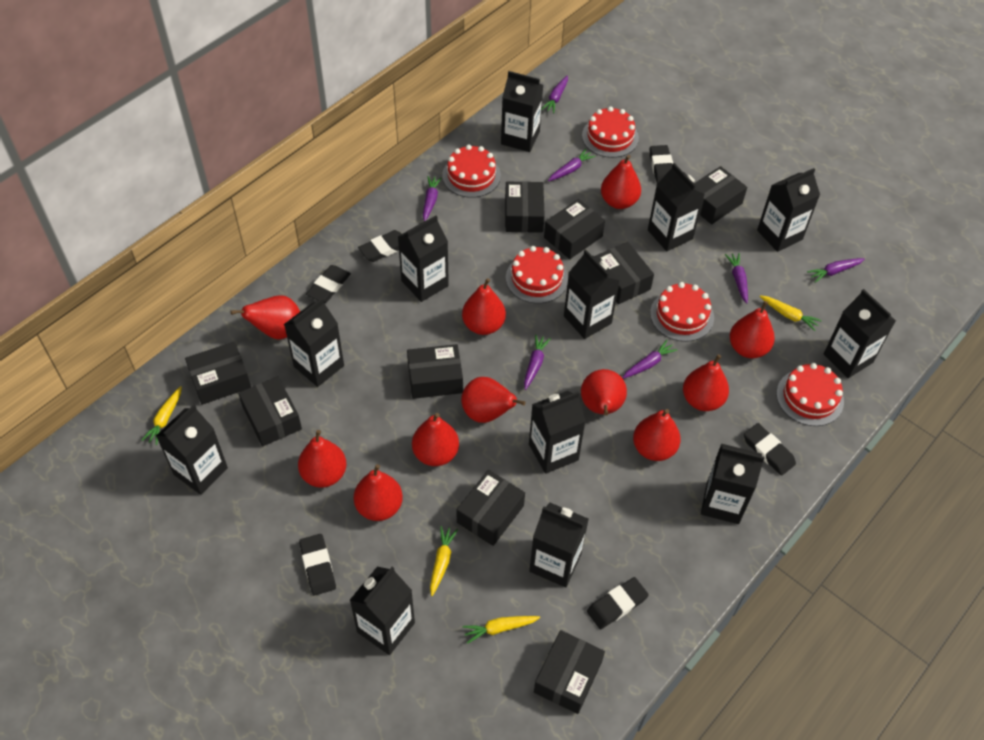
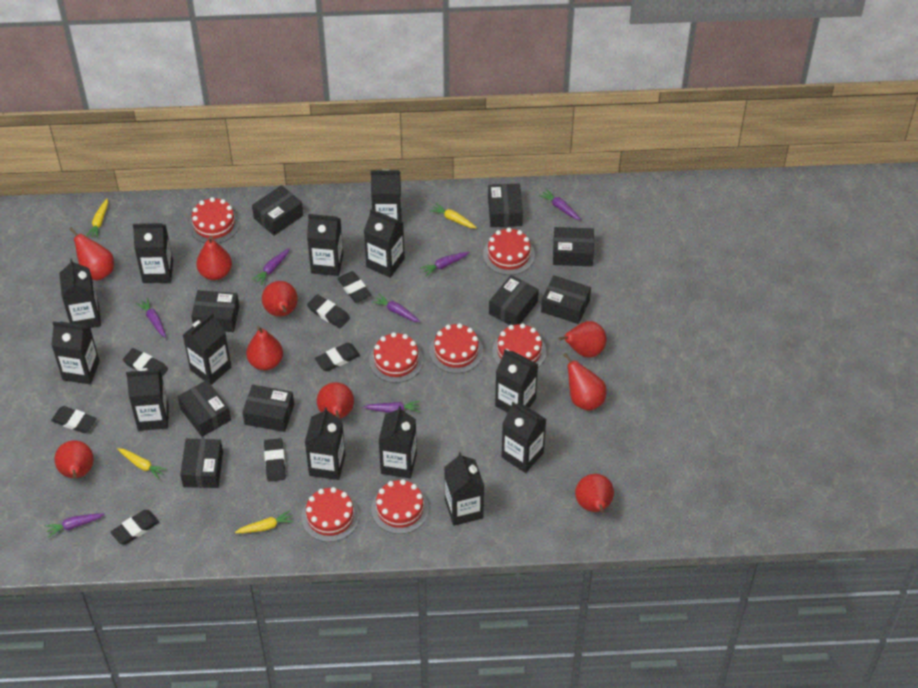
black carton: [156,404,228,495] [284,298,344,387] [350,567,415,655] [398,215,449,302] [501,71,543,152] [529,391,586,474] [529,503,589,587] [564,250,620,339] [648,163,704,251] [701,443,765,524] [757,168,820,252] [824,289,896,378] = 12 -> [51,321,100,385] [59,259,101,328] [126,368,168,431] [133,223,173,283] [183,313,231,385] [305,407,345,480] [307,214,343,276] [364,209,405,278] [371,169,402,221] [378,406,417,479] [444,452,484,526] [495,349,538,413] [501,402,546,473] = 13
black eraser: [299,534,336,596] [306,265,351,303] [358,230,402,262] [587,577,649,629] [650,145,673,184] [744,423,796,476] = 6 -> [51,406,97,433] [111,510,159,544] [123,348,168,377] [264,438,286,482] [307,294,350,328] [315,343,360,371] [337,271,371,303] = 7
red cake: [442,145,501,198] [506,246,568,304] [582,106,639,158] [650,282,714,342] [776,363,844,426] = 5 -> [188,197,240,243] [302,487,359,542] [369,332,423,383] [371,479,429,534] [429,323,483,373] [483,228,535,275] [492,323,546,367] = 7
red pear: [230,295,300,339] [298,430,347,488] [354,464,403,521] [412,413,459,466] [461,377,526,423] [462,278,506,335] [581,369,627,416] [601,155,641,209] [633,409,681,461] [683,354,729,411] [730,301,775,358] = 11 -> [55,440,94,478] [69,227,114,281] [196,236,232,280] [246,326,283,370] [262,281,298,316] [317,382,354,419] [558,321,607,358] [564,353,607,411] [575,474,614,513] = 9

